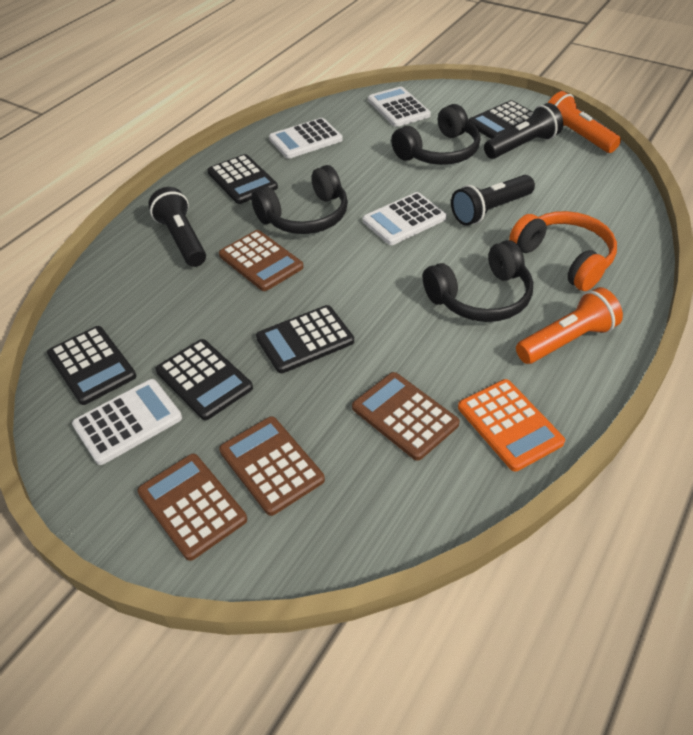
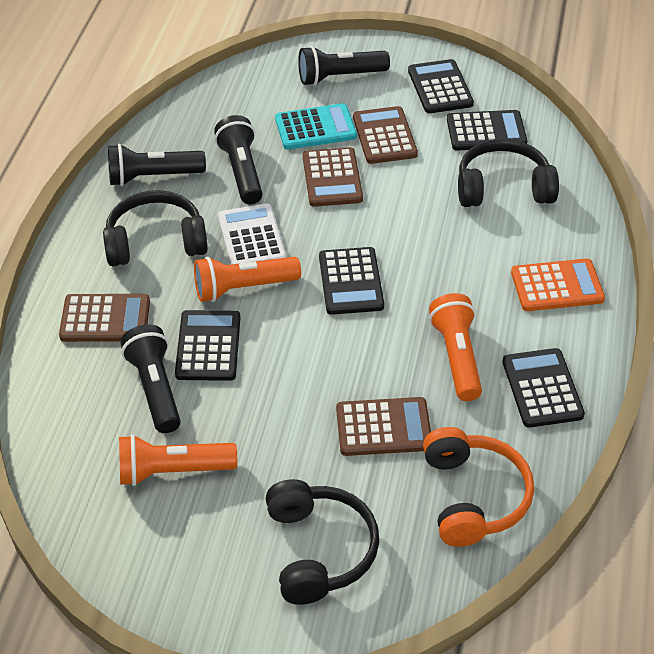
black flashlight: [148,187,206,267] [451,175,535,226] [484,103,563,159] = 3 -> [108,144,206,186] [120,324,181,433] [214,115,263,204] [298,46,390,86] = 4
orange flashlight: [516,287,623,364] [548,91,621,153] = 2 -> [119,434,237,486] [194,257,301,302] [429,293,482,401] = 3
turquoise calculator: none = 0 -> [275,103,357,150] = 1
white calculator: [72,379,182,465] [269,118,343,159] [363,192,447,245] [368,87,431,127] = 4 -> [218,203,286,265] = 1

